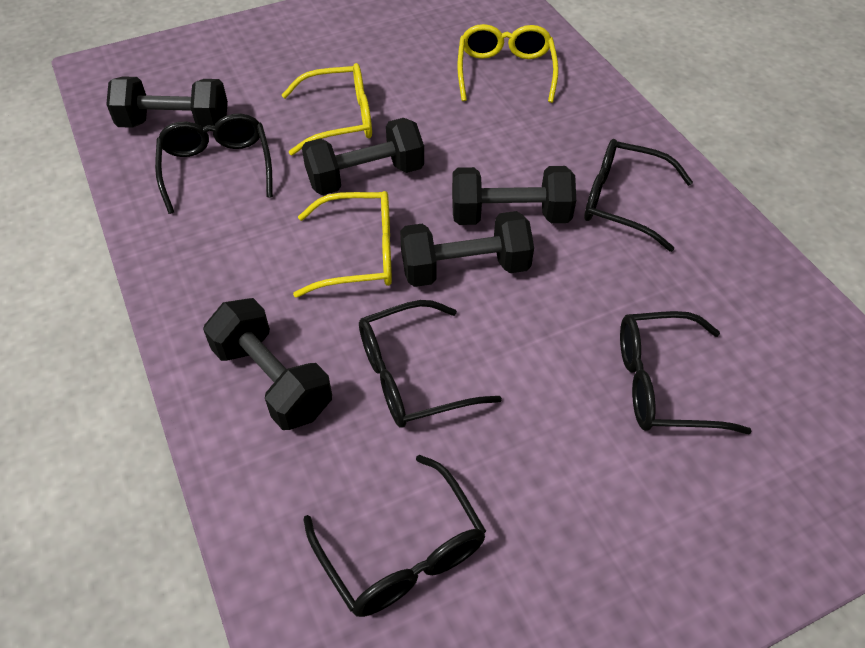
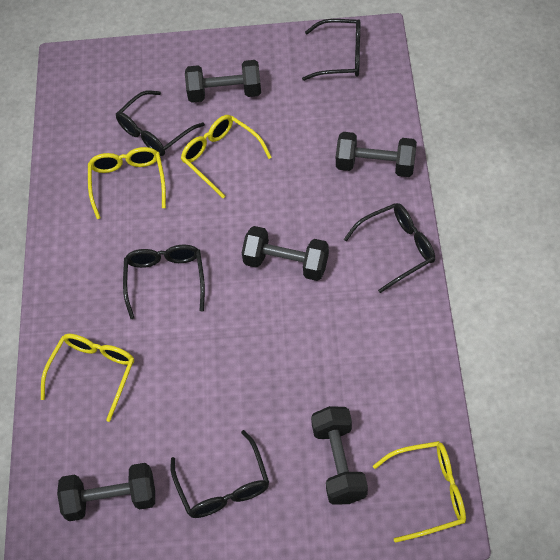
yellow glasses: [282,63,372,155] [293,191,392,298] [457,24,559,103] = 3 -> [41,333,134,422] [88,147,166,219] [181,115,272,198] [373,441,466,543] = 4

